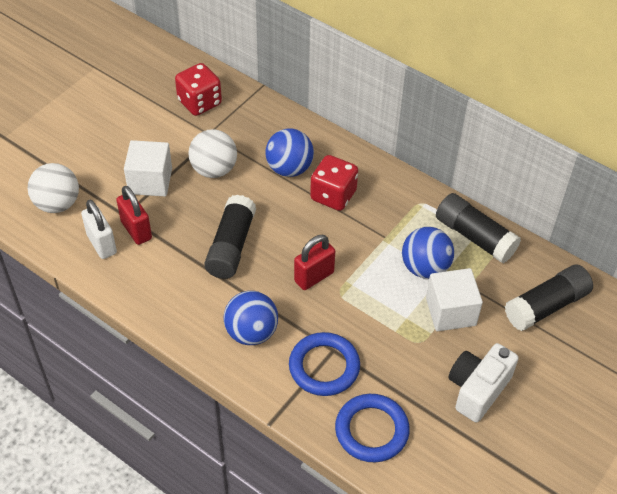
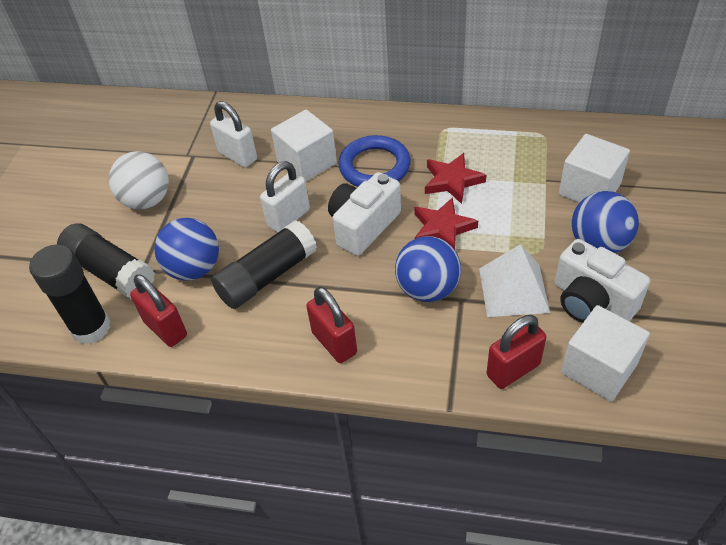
blue ring: [289,332,360,396] [335,394,410,462] = 2 -> [338,135,411,187] = 1
red dice: [175,63,222,116] [310,155,358,211] = 2 -> none = 0
red padlock: [116,186,152,245] [294,235,335,290] = 2 -> [130,274,187,347] [306,287,357,363] [487,315,546,389] = 3
red star: none = 0 -> [414,197,478,250] [425,153,486,204] = 2
white ball: [28,163,79,213] [188,129,237,178] = 2 -> [109,151,169,209] = 1
white camera: [448,343,519,422] = 1 -> [328,172,401,256] [555,239,650,323] = 2
white cube: [124,140,172,196] [426,268,483,331] = 2 -> [271,110,337,182] [559,134,630,203] [561,305,650,402] = 3
white padlock: [81,200,117,259] = 1 -> [210,101,257,168] [260,161,310,233] = 2
white pyramid: none = 0 -> [479,244,550,317] = 1

